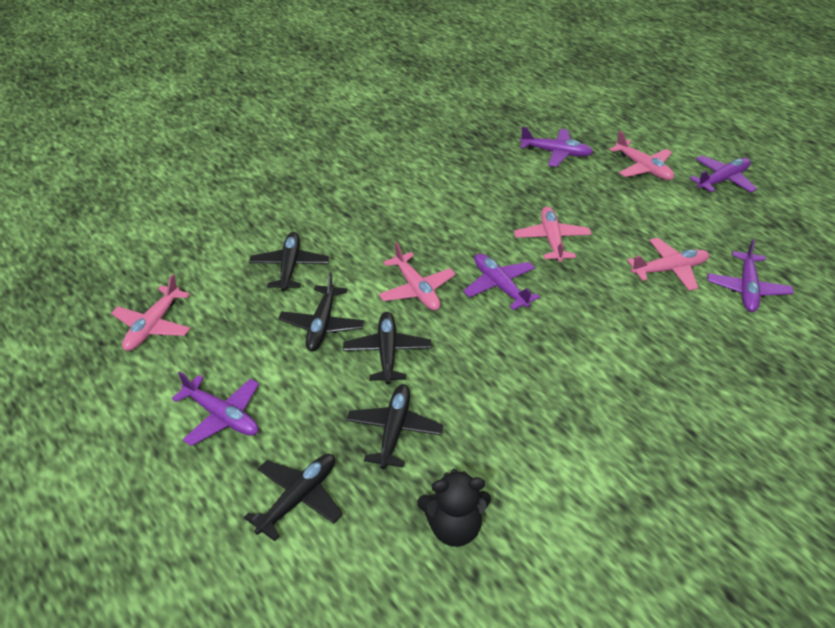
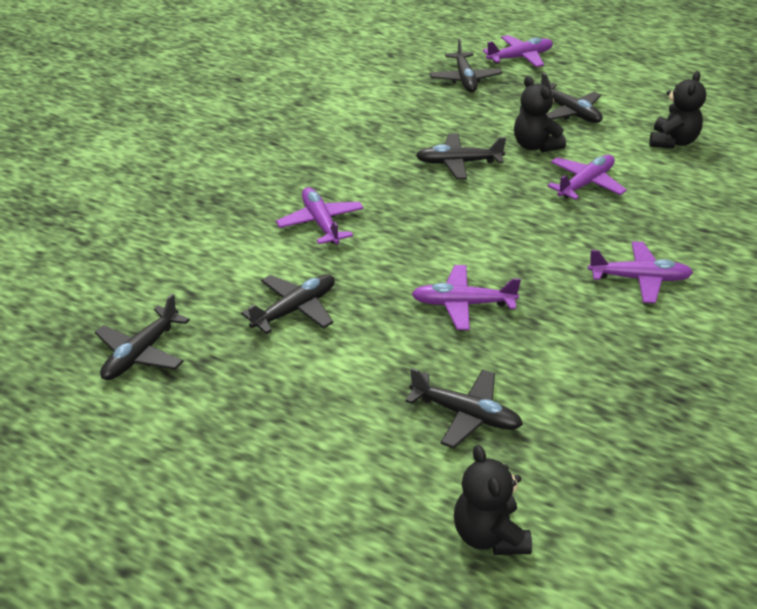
black plane: [244,454,343,541] [249,232,329,291] [278,272,364,351] [343,312,432,384] [346,384,443,469] = 5 -> [95,294,190,380] [241,275,335,334] [405,368,523,449] [416,133,506,179] [429,38,502,92] [541,73,603,123] = 6
black teddy bear: [417,469,491,547] = 1 -> [454,445,532,555] [514,76,566,152] [649,71,706,149] = 3
pink plane: [111,274,191,351] [379,242,456,311] [514,207,591,262] [609,131,674,180] [627,238,709,291] = 5 -> none = 0

